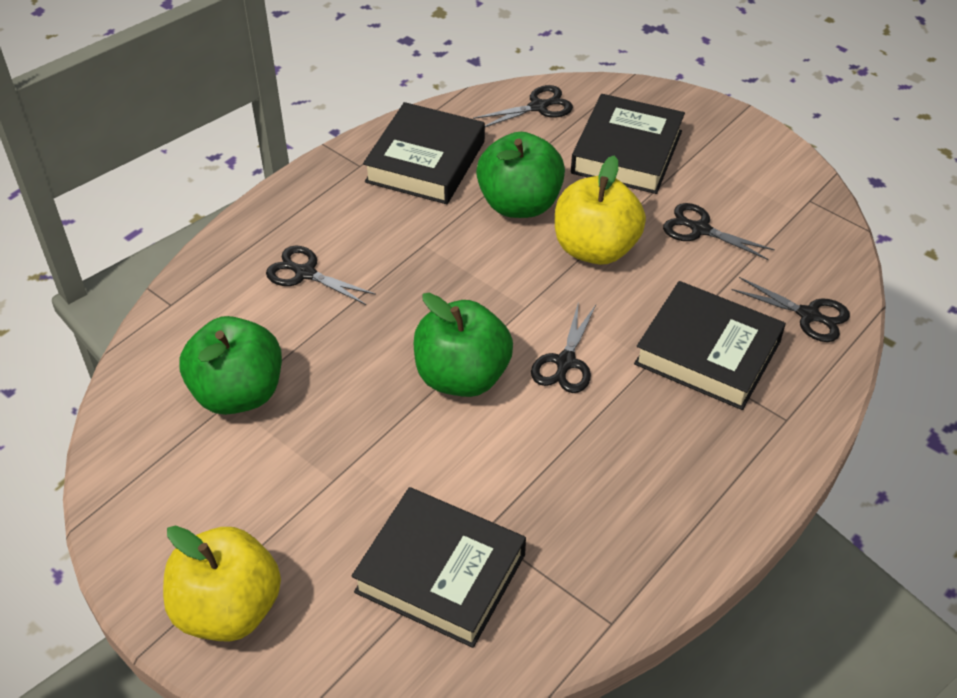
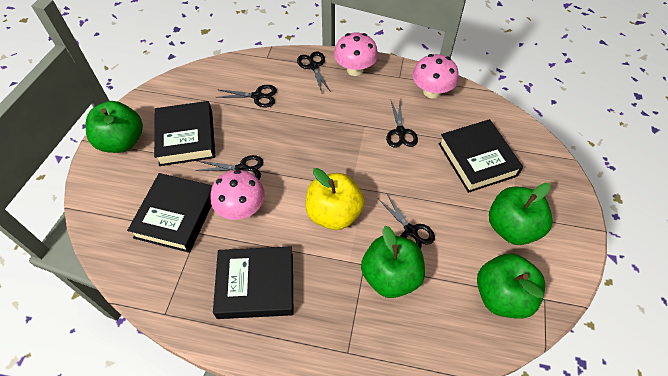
green apple: [179,316,282,415] [413,293,513,397] [476,132,565,218] = 3 -> [86,101,143,153] [361,226,425,298] [477,253,545,319] [489,183,552,245] = 4
pink mushroom: none = 0 -> [210,170,265,220] [334,33,378,76] [413,54,459,98] = 3
yellow apple: [163,525,281,642] [555,156,646,265] = 2 -> [306,168,364,230] = 1

